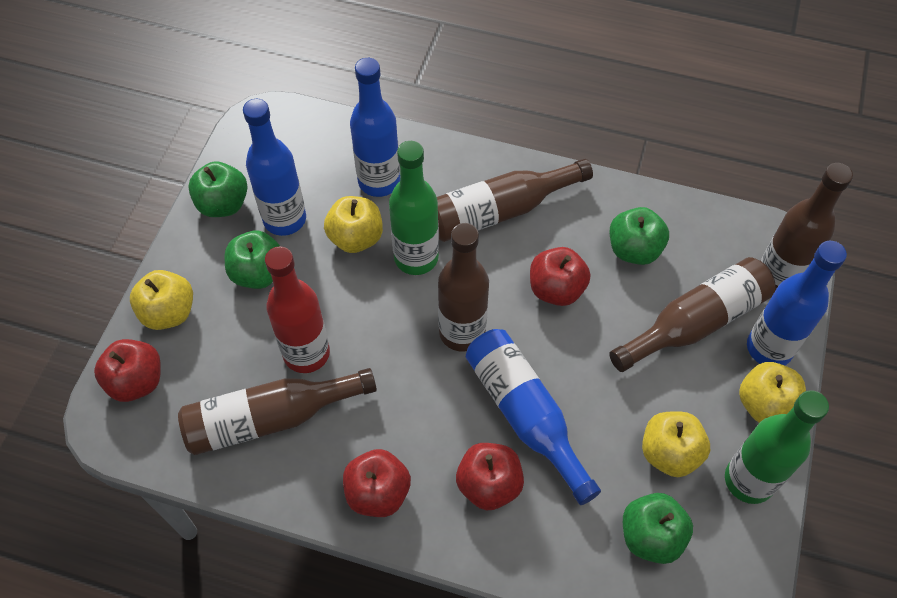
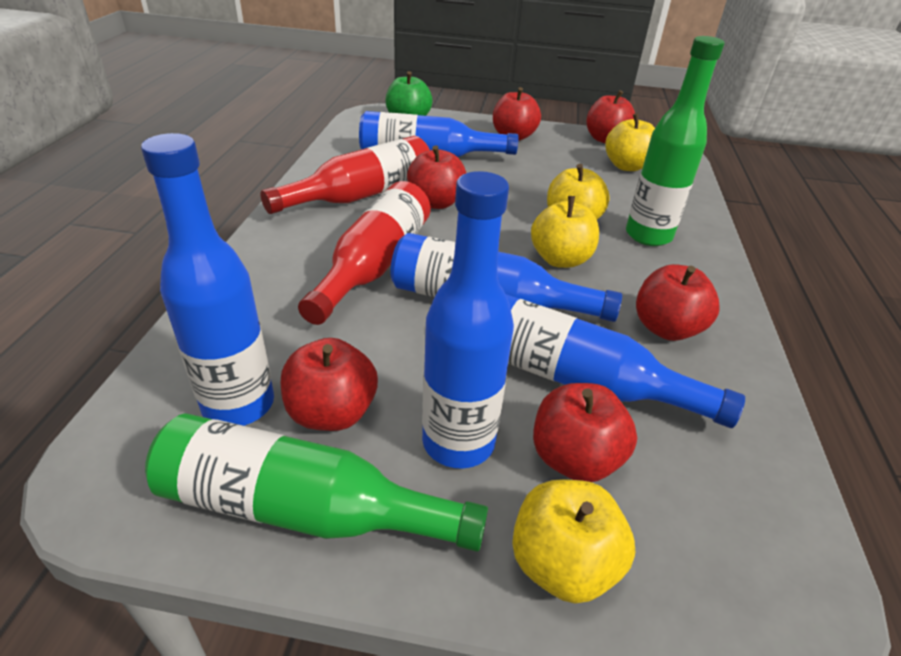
blue bottle: [243,99,306,236] [350,58,400,197] [466,329,601,505] [747,241,847,366] = 4 -> [141,133,274,426] [359,111,519,157] [391,233,622,322] [422,171,514,469] [506,294,745,428] = 5
brown bottle: [178,368,377,455] [437,159,593,242] [438,223,489,352] [609,257,775,372] [761,163,853,291] = 5 -> none = 0
green apple: [188,161,248,217] [225,231,280,289] [610,207,669,265] [623,493,693,564] = 4 -> [386,71,433,116] = 1
red apple: [94,339,161,402] [343,449,411,517] [456,443,524,510] [530,247,590,306] = 4 -> [281,338,378,431] [407,145,466,209] [493,87,541,141] [533,383,637,482] [587,90,635,143] [636,264,720,341] = 6
red bottle: [265,246,330,373] = 1 -> [260,136,430,214] [298,181,431,325] = 2

